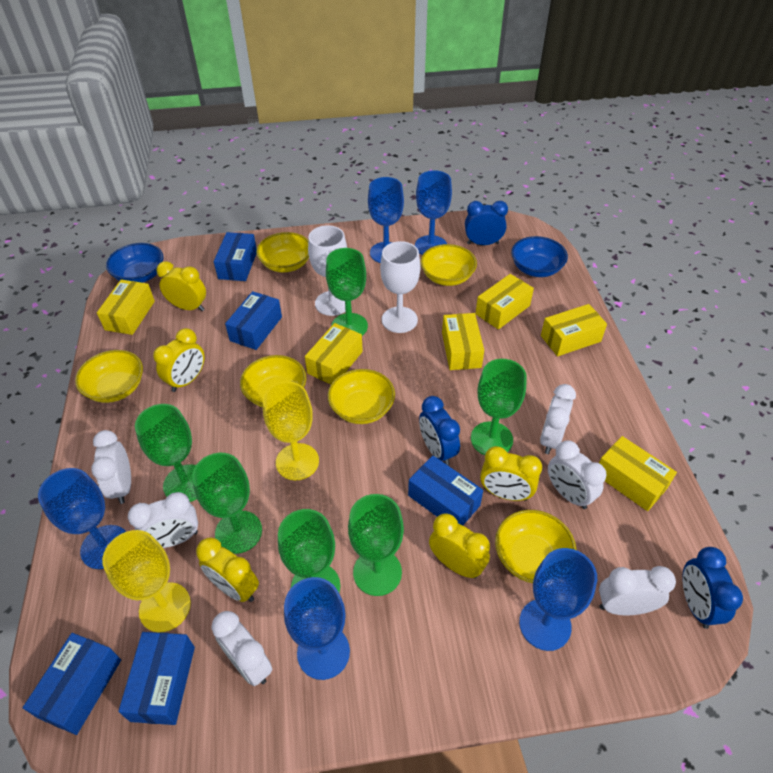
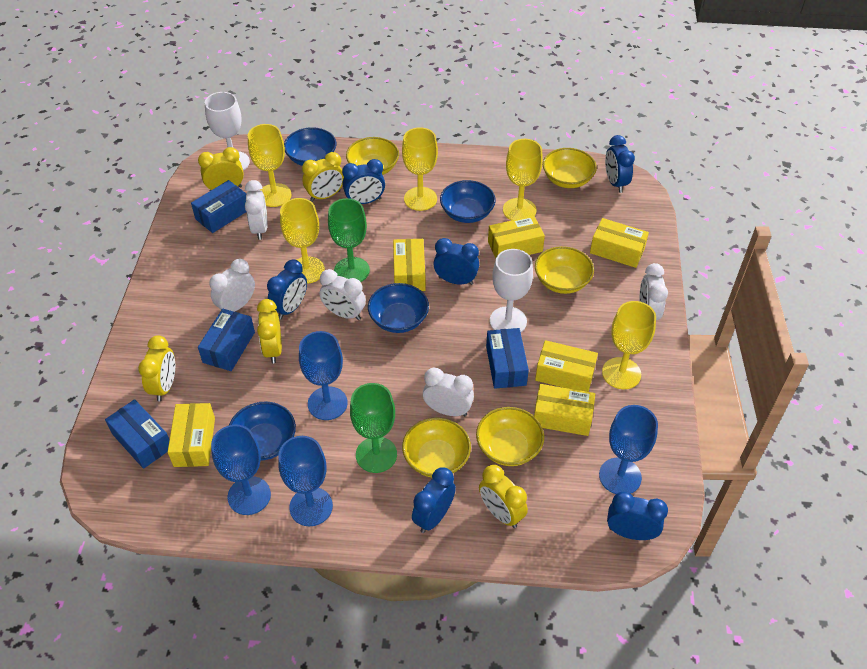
blue bowl: [106,243,163,283] [511,236,568,277] = 2 -> [229,401,296,460] [284,127,336,166] [368,283,429,333] [440,180,496,223] = 4
blue box: [23,633,121,735] [118,632,195,725] [214,232,257,281] [225,291,282,350] [408,455,483,525] = 5 -> [105,399,169,469] [191,180,247,233] [198,309,255,371] [486,328,529,389] = 4
blue clock: [419,396,460,465] [465,201,508,245] [682,547,743,629] = 3 -> [267,259,307,319] [342,159,385,204] [412,467,456,533] [433,238,479,285] [605,135,635,193] [607,492,668,540] = 6
blue goblet: [38,468,126,569] [284,577,350,680] [368,177,404,263] [415,170,452,255] [519,548,597,651] = 5 -> [211,425,271,515] [278,436,333,526] [299,331,348,420] [599,405,658,494] = 4
green goblet: [135,404,197,502] [192,453,262,554] [278,509,340,592] [326,248,368,336] [348,494,404,596] [471,359,527,455] = 6 -> [328,198,370,282] [350,383,397,473] = 2
white clock: [91,430,131,504] [128,492,198,548] [211,611,272,686] [540,384,576,454] [548,441,607,509] [599,566,676,615] = 6 -> [209,259,255,312] [245,180,268,240] [320,269,366,320] [423,368,474,416] [640,263,668,320] = 5
yellow bowl: [75,350,143,403] [240,355,306,407] [256,232,309,273] [328,369,395,424] [420,244,477,286] [495,510,576,583] = 6 -> [346,137,399,175] [402,418,471,477] [476,407,544,466] [535,246,594,294] [543,148,597,188] = 5
yellow goblet: [102,530,191,633] [263,381,319,480] = 2 -> [248,124,292,207] [280,198,325,284] [402,127,438,211] [503,139,543,220] [602,301,656,389] = 5

